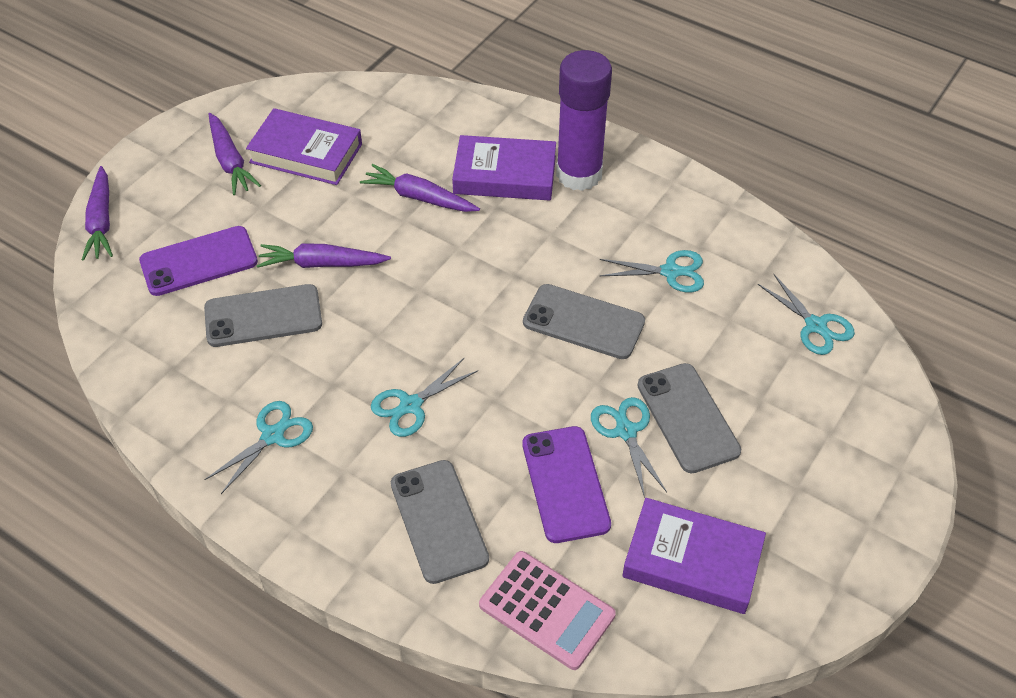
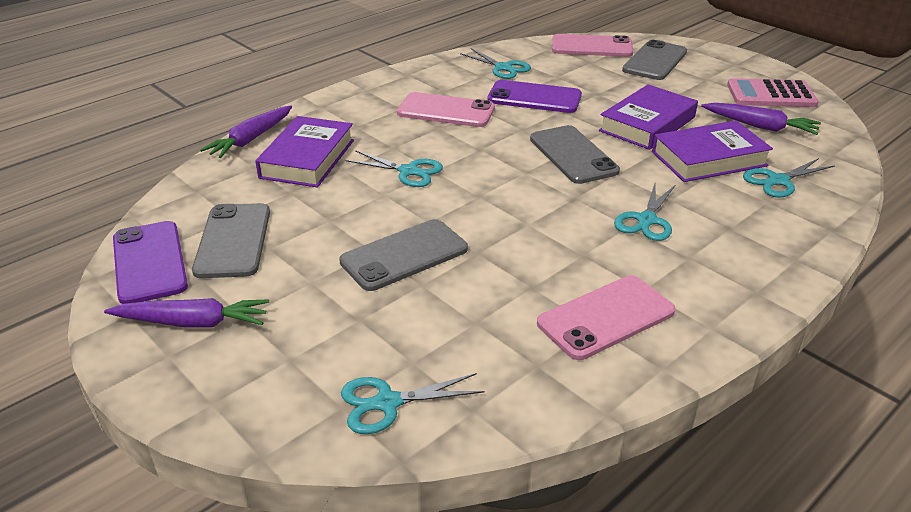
pink phone: none = 0 -> [397,92,495,127] [537,275,676,360] [552,34,633,57] = 3
purple carrot: [82,166,113,261] [209,113,261,195] [257,244,391,268] [360,164,480,212] = 4 -> [104,298,269,328] [200,106,292,158] [701,103,821,135] = 3
purple glue stick: [556,50,612,191] = 1 -> none = 0

